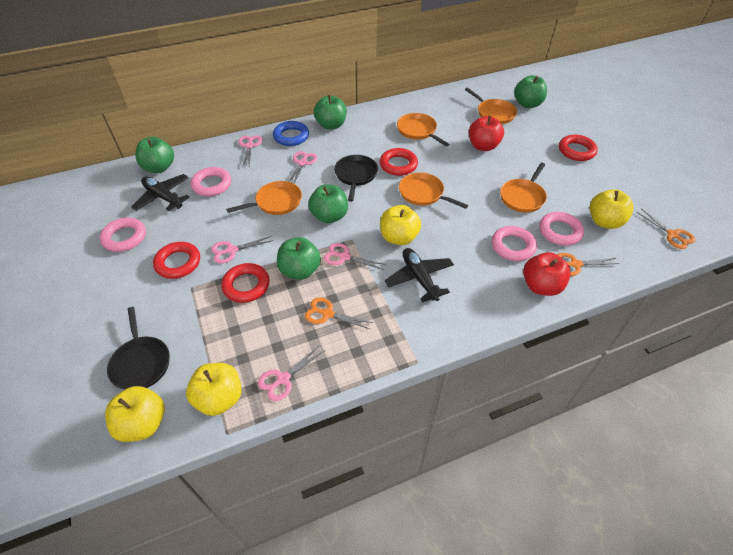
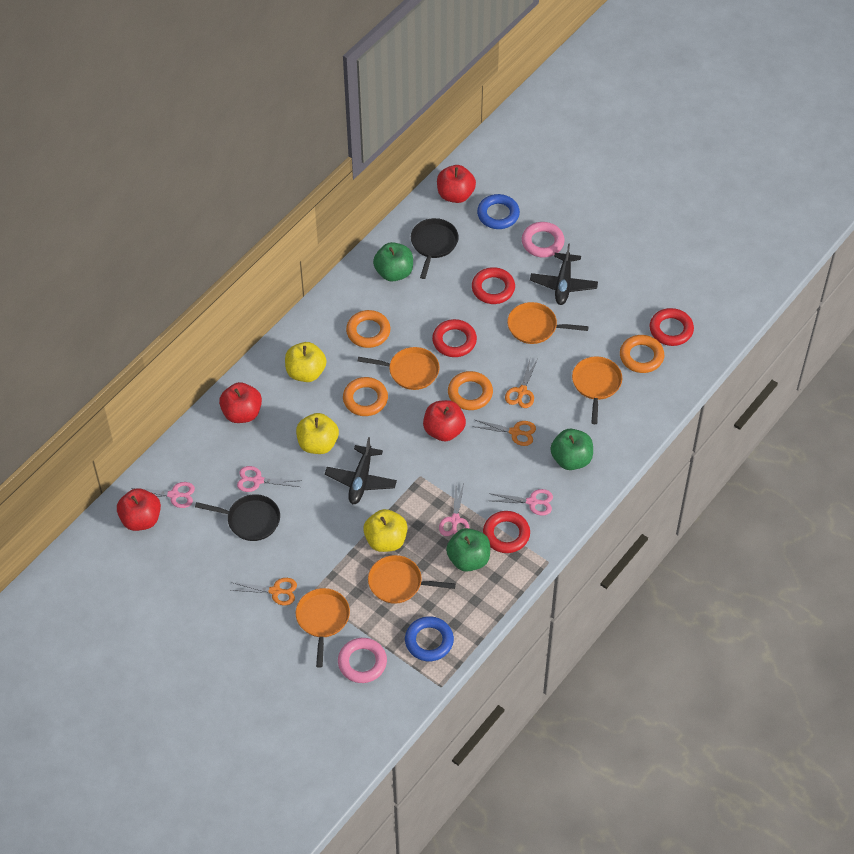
blue ring: [273,121,309,146] = 1 -> [405,616,454,661] [477,194,520,229] = 2
green apple: [136,137,174,173] [277,237,321,280] [308,184,348,223] [314,95,347,130] [514,75,547,108] = 5 -> [373,242,413,282] [446,528,490,572] [550,429,593,470] = 3
orange ring: none = 0 -> [343,377,388,416] [346,310,390,348] [448,371,493,410] [620,335,664,373] = 4
pink ring: [100,218,146,252] [191,167,231,196] [492,226,537,261] [539,212,584,246] = 4 -> [338,638,387,683] [522,222,565,257] = 2
pink scissors: [211,236,274,263] [238,135,262,167] [258,346,325,401] [288,151,317,184] [324,243,386,270] = 5 -> [132,482,195,508] [237,466,302,492] [439,484,469,536] [489,489,553,515] = 4
red apple: [469,116,504,151] [523,252,571,296] = 2 -> [117,488,161,531] [219,382,262,423] [423,400,466,441] [437,165,476,203] = 4
yellow apple: [105,386,165,442] [186,363,242,416] [380,205,421,245] [589,189,634,229] = 4 -> [285,342,327,382] [296,413,339,454] [363,509,408,552] = 3

